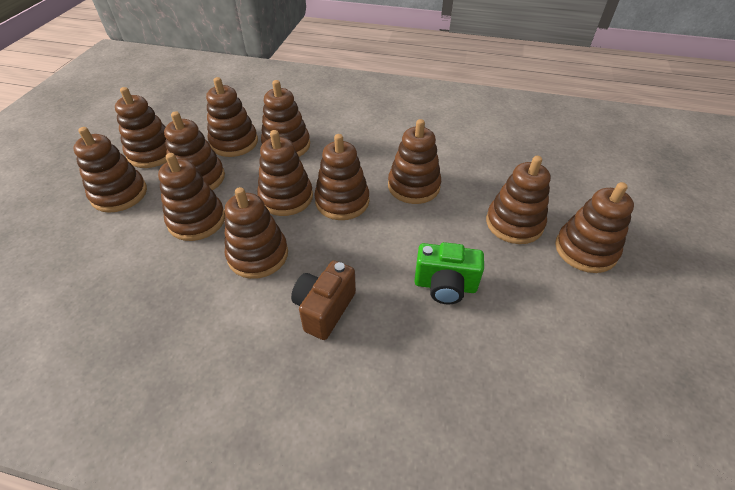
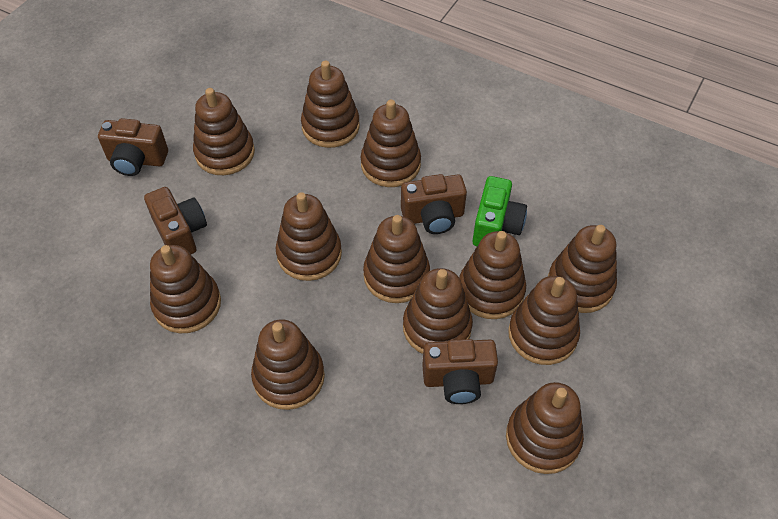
brown camera: [291,260,356,340] = 1 -> [98,118,168,176] [144,187,207,254] [401,174,467,234] [422,339,498,404] = 4

